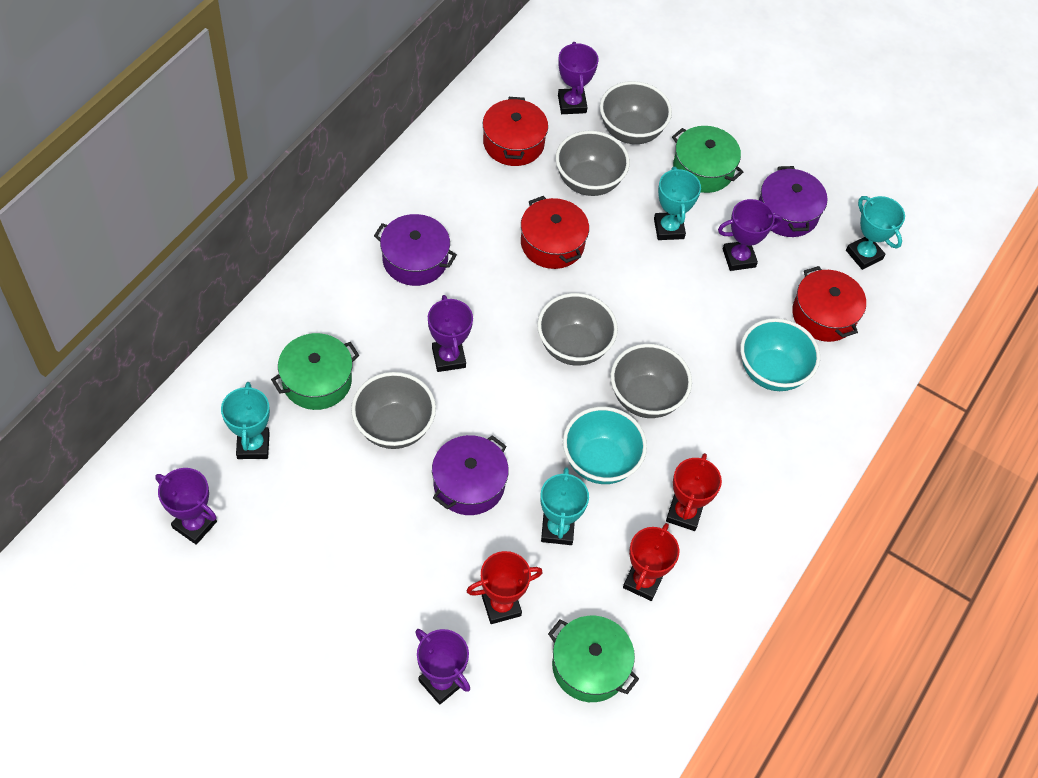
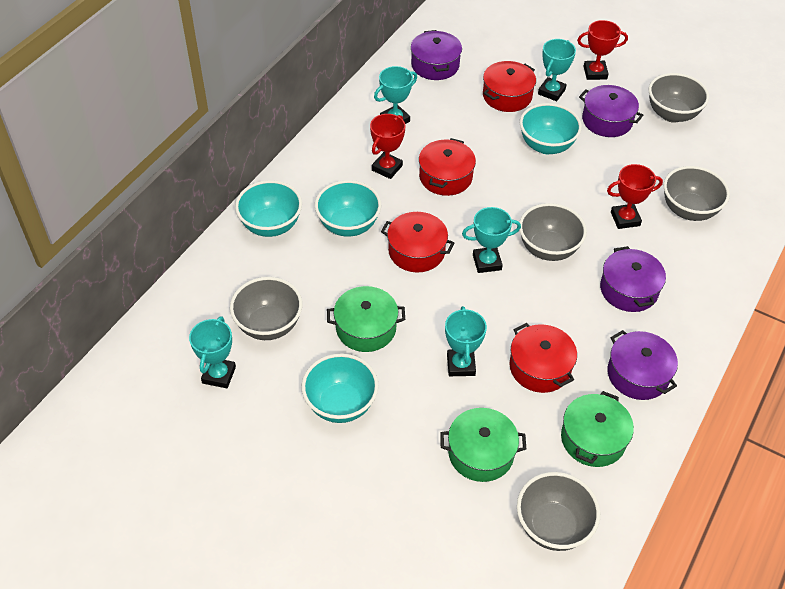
purple pot: [374,214,457,286] [432,435,509,515] [759,166,827,237] = 3 -> [411,30,462,80] [579,85,643,137] [600,246,666,312] [607,330,678,400] = 4
purple trophy: [155,468,217,545] [415,629,470,705] [428,295,473,372] [558,42,599,114] [718,199,783,271] = 5 -> none = 0
red pot: [483,97,548,166] [521,196,589,269] [792,266,866,342] = 3 -> [381,212,454,272] [419,138,476,196] [483,61,536,112] [509,323,577,393] = 4
turquoise bowl: [563,407,647,484] [740,318,820,391] = 2 -> [235,180,302,237] [302,354,379,423] [315,180,381,237] [520,103,582,154] = 4
turquoise trophy: [221,382,270,459] [540,467,589,545] [654,167,701,240] [846,196,905,270] = 4 -> [189,316,236,388] [374,66,417,124] [445,306,487,376] [462,207,521,273] [538,39,576,101] = 5

